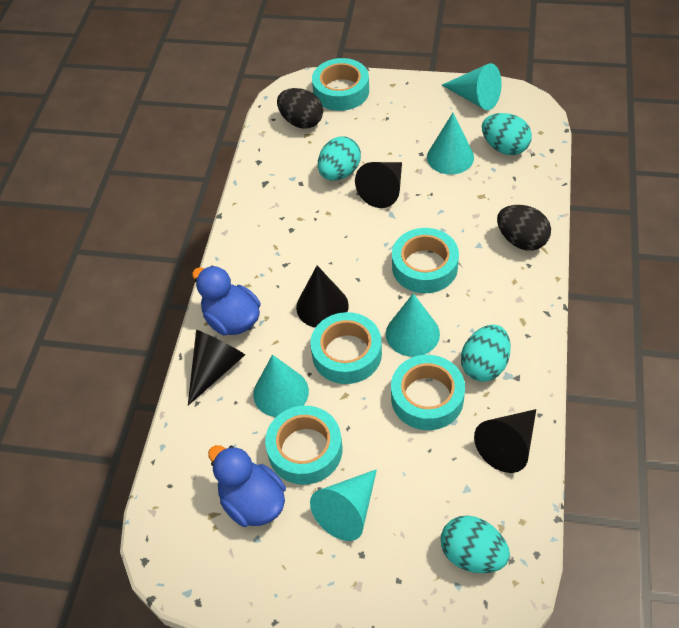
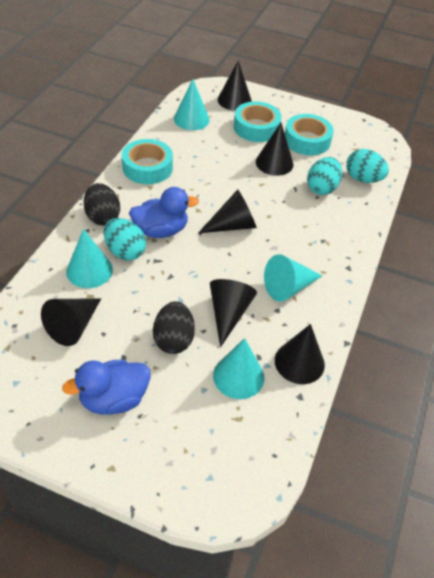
black cone: [188,330,245,406] [296,265,349,328] [355,162,402,208] [474,409,536,473] = 4 -> [41,298,101,346] [198,189,257,233] [210,279,257,347] [218,60,252,111] [256,123,294,176] [275,324,325,384] = 6
turquoise cone: [253,355,309,417] [310,469,377,541] [386,293,440,357] [427,113,474,175] [442,63,502,110] = 5 -> [66,229,113,288] [174,79,210,130] [213,338,264,399] [264,254,323,302] = 4
turquoise egg: [318,136,361,181] [441,515,510,573] [461,325,511,382] [482,113,532,155] = 4 -> [104,218,146,261] [307,157,342,195] [346,149,389,183] = 3
turquoise tape: [265,406,342,485] [310,312,382,384] [312,58,369,111] [391,355,465,430] [392,228,459,293] = 5 -> [122,139,173,184] [234,101,281,142] [285,114,334,156] = 3

